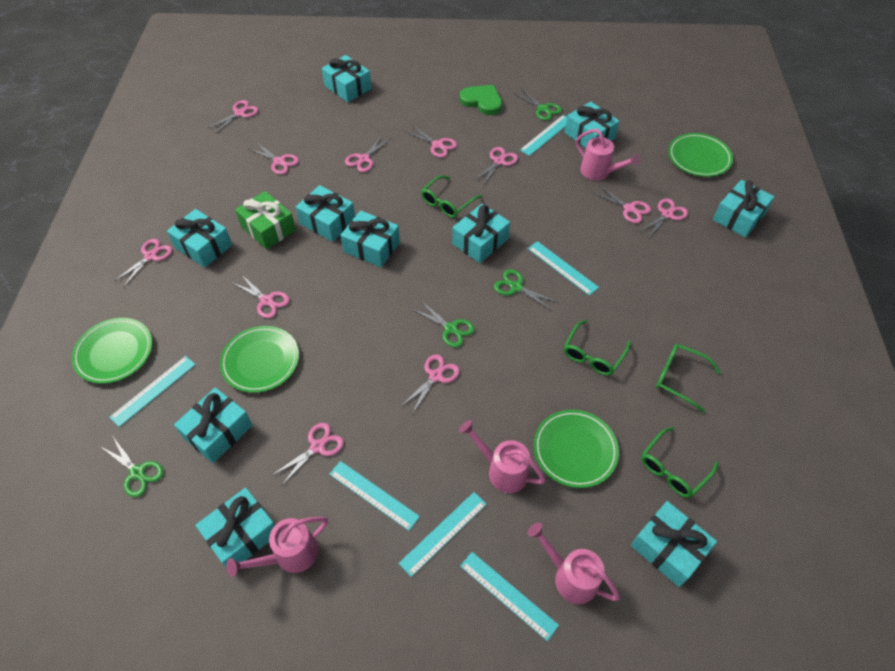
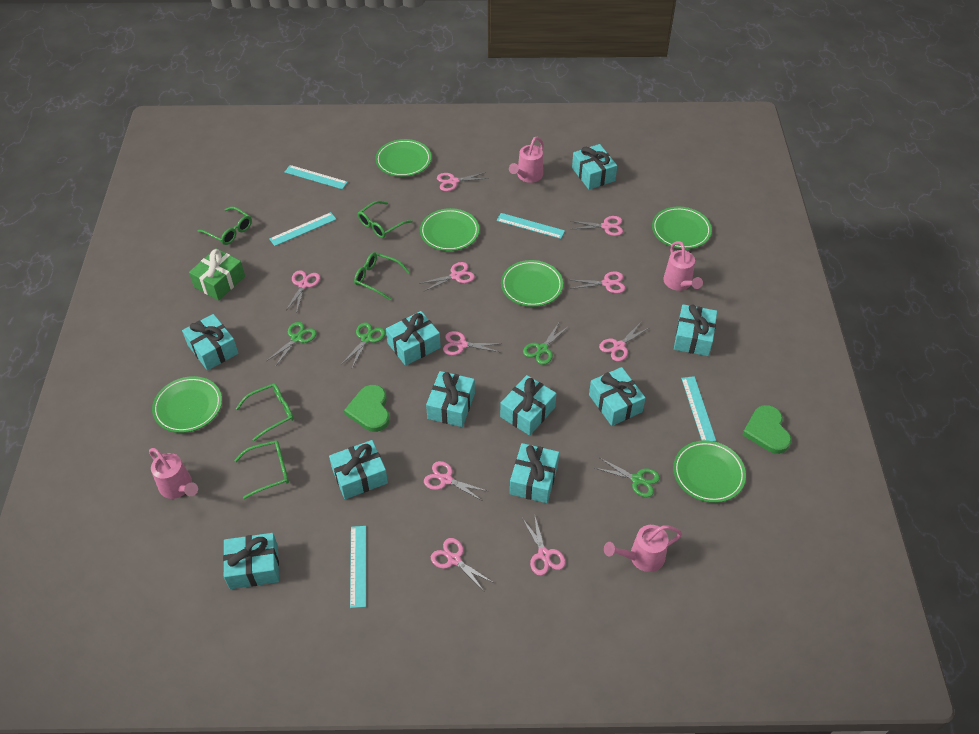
green glasses: [421,175,482,218] [564,320,631,376] [641,427,718,498] [656,344,721,413] = 4 -> [198,207,252,245] [234,440,289,499] [236,383,294,441] [354,252,410,300] [358,201,413,238] = 5
green heart: [460,85,502,115] = 1 -> [344,385,390,432] [742,405,791,454] = 2
green plate: [72,318,153,384] [220,326,299,393] [534,410,619,488] [668,133,733,177] = 4 -> [152,376,222,433] [375,139,431,177] [420,208,479,251] [501,260,563,307] [652,207,712,249] [673,440,746,503] = 6
pink scissors: [114,239,172,287] [207,100,259,133] [233,274,290,318] [249,142,299,175] [272,423,344,486] [345,136,391,172] [401,354,460,414] [406,126,457,158] [473,147,518,186] [593,185,651,223] [638,198,688,239] = 11 -> [286,270,320,314] [419,262,475,292] [424,461,487,501] [431,538,494,591] [437,172,488,191] [443,331,502,355] [522,513,566,576] [570,216,623,236] [570,271,625,294] [599,322,649,362] = 10
turquoise ruler: [109,356,196,427] [329,461,420,531] [399,492,487,577] [460,552,559,641] [520,115,567,156] [528,241,599,296] = 6 -> [269,212,337,246] [285,165,348,189] [350,526,366,608] [497,213,565,239] [681,376,716,441] = 5

